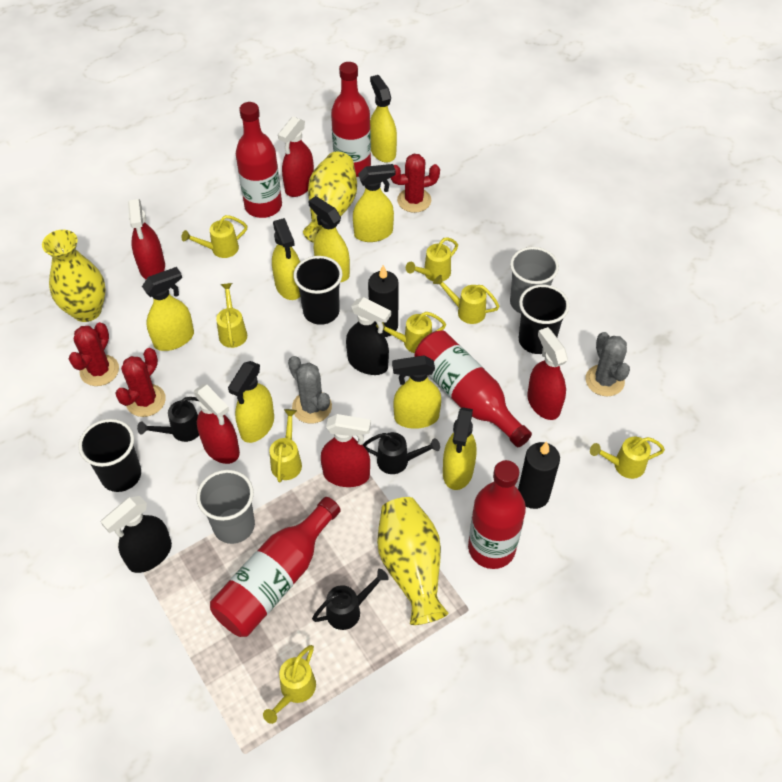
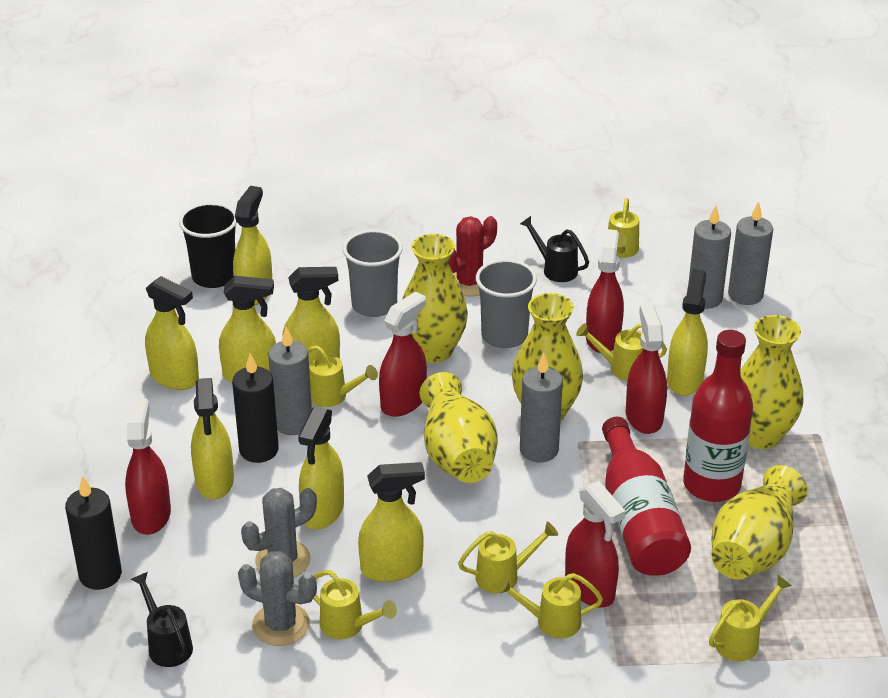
black cup: [78,419,141,492] [294,256,342,325] [519,285,569,354] = 3 -> [179,202,237,288] = 1
black spray bottle: [101,496,172,573] [346,297,391,375] = 2 -> none = 0
black watering can: [137,397,199,442] [312,569,389,630] [363,432,440,474] = 3 -> [131,572,193,667] [520,216,589,282] = 2
grey candle: none = 0 -> [268,327,312,435] [520,353,563,463] [688,205,731,309] [728,201,773,305] = 4
red bottle: [210,497,341,637] [236,102,282,218] [331,62,371,177] [414,330,532,447] [468,460,526,569] = 5 -> [602,417,691,576] [683,330,753,502] = 2
red cactus: [69,322,119,386] [115,348,166,417] [391,153,440,213] = 3 -> [448,216,497,297] = 1
yellow vase: [42,230,106,322] [303,152,357,243] [377,497,449,625] = 3 -> [402,234,468,363] [420,372,498,483] [512,293,583,422] [711,465,807,580] [740,315,803,449] = 5
yellow watering can: [181,215,247,258] [216,283,247,348] [263,645,316,724] [269,409,302,482] [376,312,446,353] [406,237,458,281] [433,275,500,324] [590,437,665,479] = 8 -> [307,345,378,407] [313,570,397,639] [458,522,558,593] [496,573,603,638] [576,323,667,381] [608,198,639,258] [709,574,792,661] = 7

